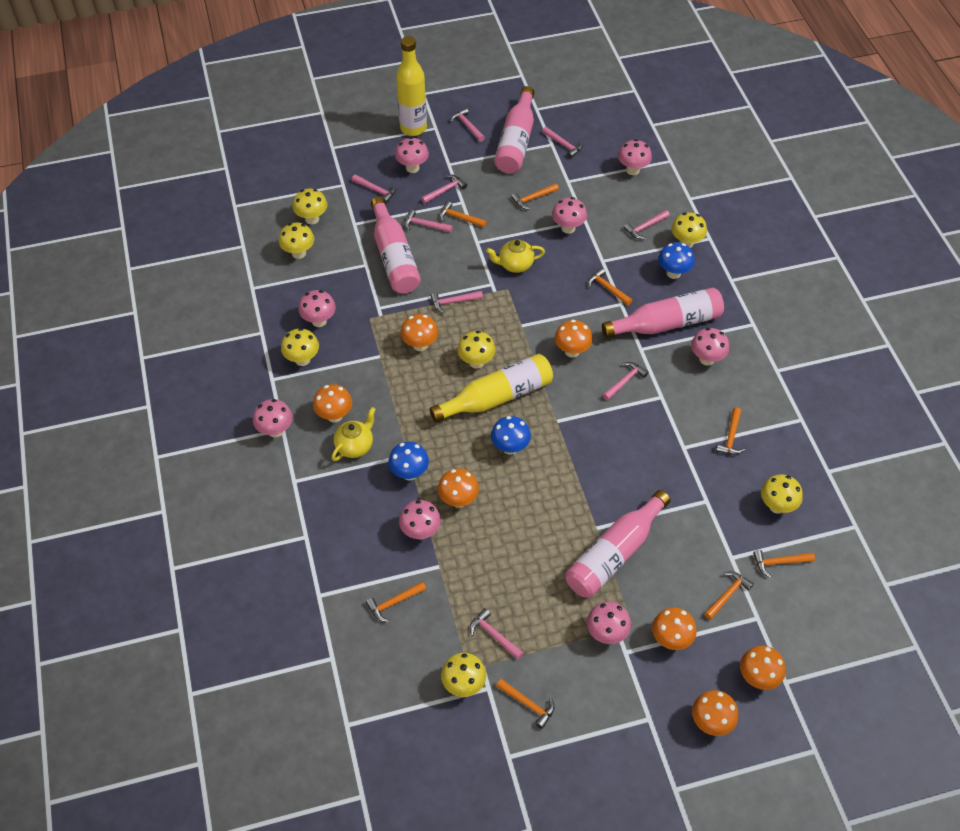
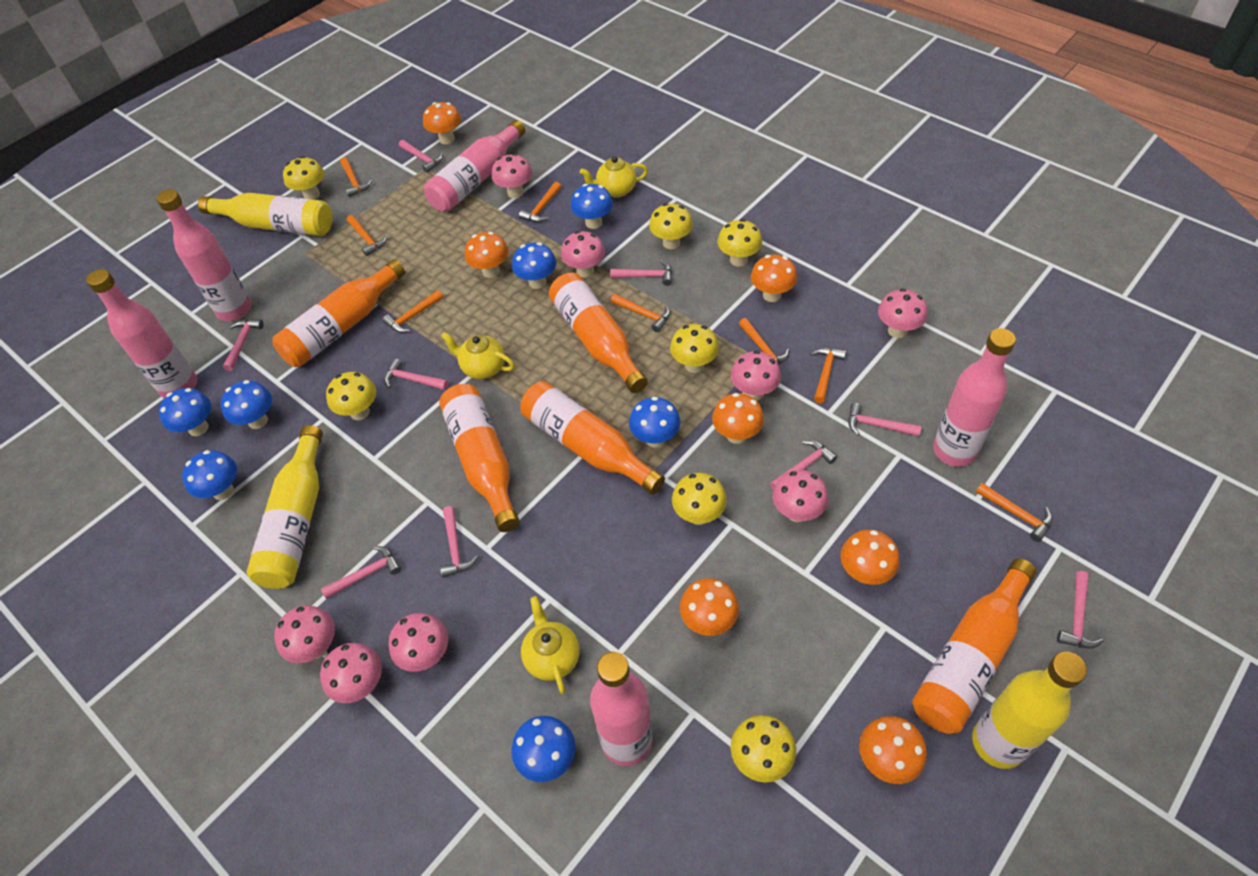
blue mushroom: [388,442,429,480] [491,416,531,455] [658,242,695,279] = 3 -> [159,388,211,436] [182,450,237,500] [221,380,272,429] [511,716,576,782] [512,242,556,289] [571,184,613,229] [629,397,681,447] = 7
orange bottle: none = 0 -> [272,259,405,367] [439,384,520,532] [521,381,665,495] [549,273,648,393] [912,559,1036,734] = 5
pink bottle: [371,197,421,293] [494,86,534,173] [565,490,671,598] [602,287,724,338] = 4 -> [86,269,197,398] [156,189,252,321] [424,120,525,212] [590,652,652,766] [933,328,1016,467] = 5
yellow bottle: [396,36,427,136] [430,354,553,423] = 2 -> [198,193,332,236] [246,425,323,589] [972,652,1087,769] = 3
yellow teapot: [332,407,376,461] [486,239,545,273] = 2 -> [441,332,515,379] [521,596,580,694] [580,156,648,198] = 3

